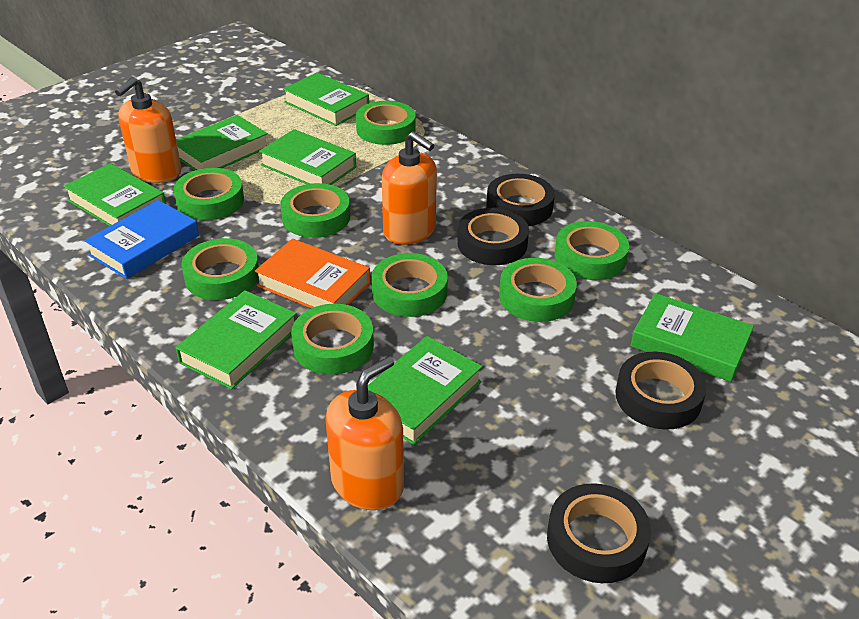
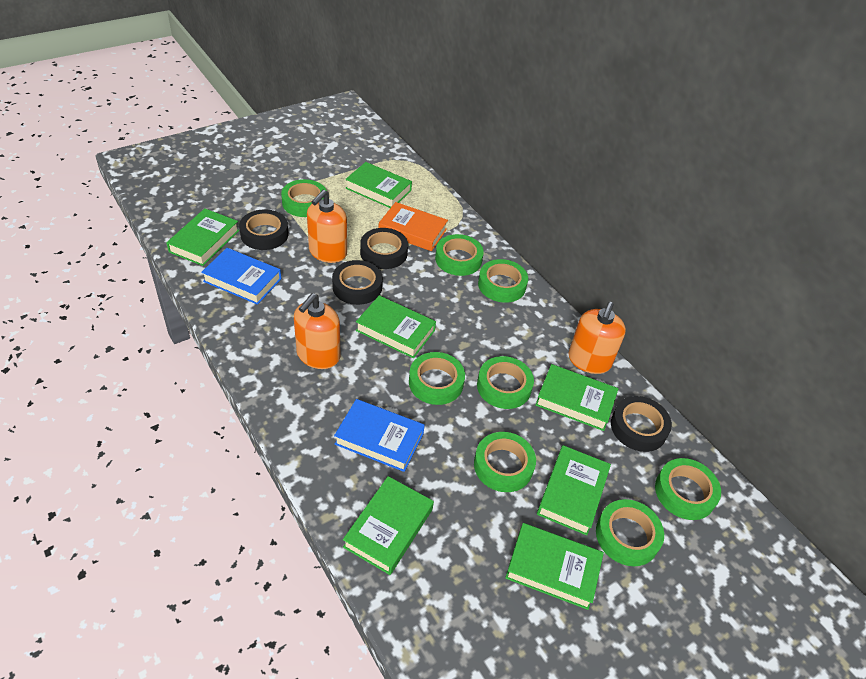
blue book: [84,200,199,279] = 1 -> [201,248,281,305] [334,399,425,472] = 2

